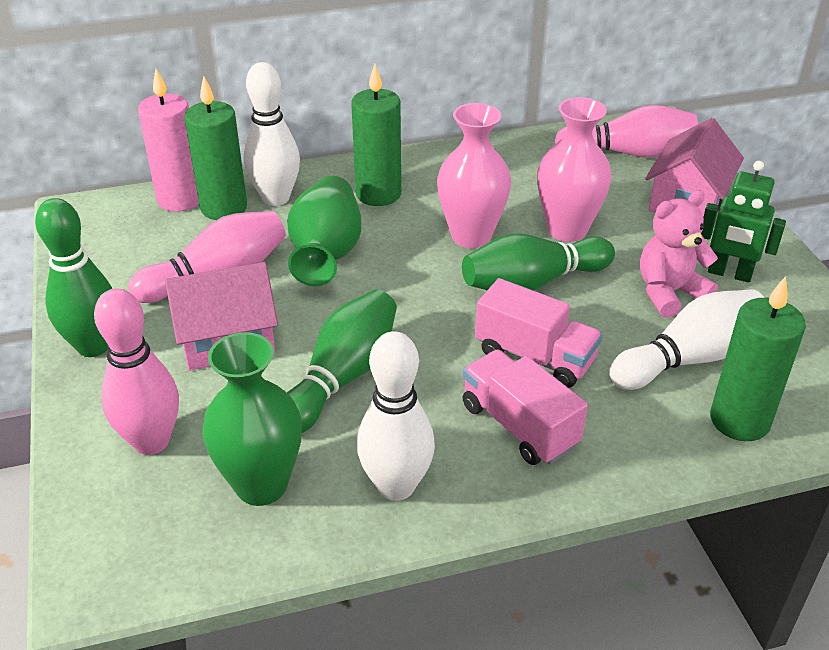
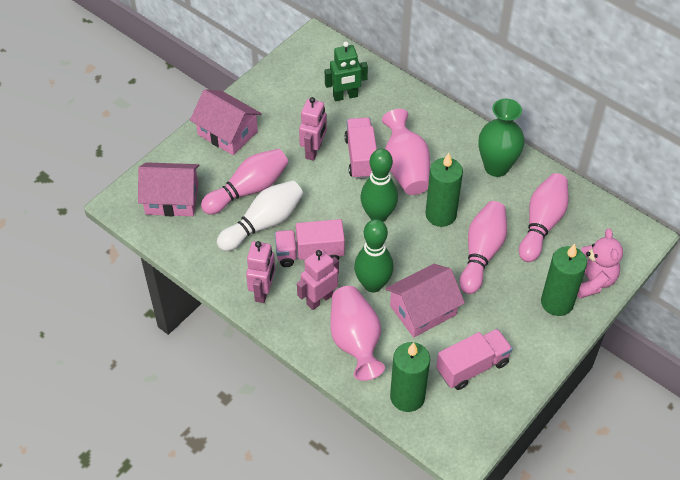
green bowling pin: [35,198,112,357] [287,290,397,433] [462,234,615,291] = 3 -> [354,219,394,293] [361,149,398,222] = 2
green vase: [202,332,302,506] [287,176,361,286] = 2 -> [479,99,525,177] = 1
pink candle: [138,69,199,212] = 1 -> none = 0
pink house: [165,262,278,370] [645,118,744,217] = 2 -> [138,162,199,216] [190,89,262,155] [385,264,465,338] = 3
pink robot: none = 0 -> [246,241,275,303] [297,249,339,310] [299,97,327,161] = 3
pink truck: [463,349,588,465] [475,278,603,388] = 2 -> [275,219,345,267] [344,118,377,179] [436,329,513,390] = 3
white bowling pin: [244,62,300,206] [357,331,435,501] [609,289,764,390] = 3 -> [217,180,303,251] = 1

